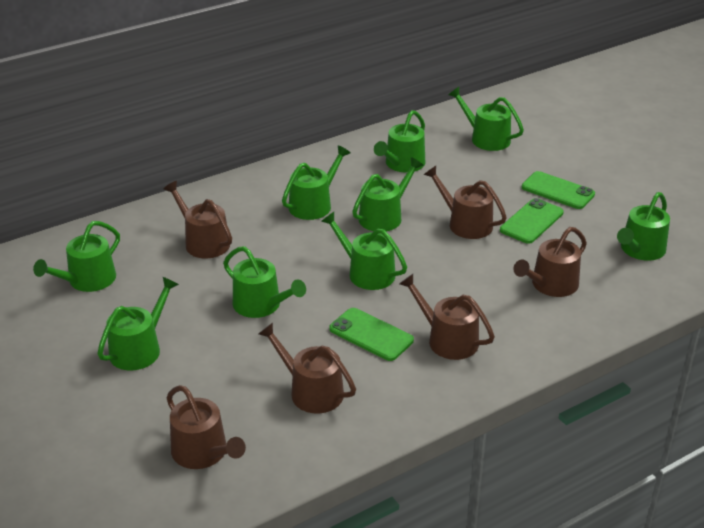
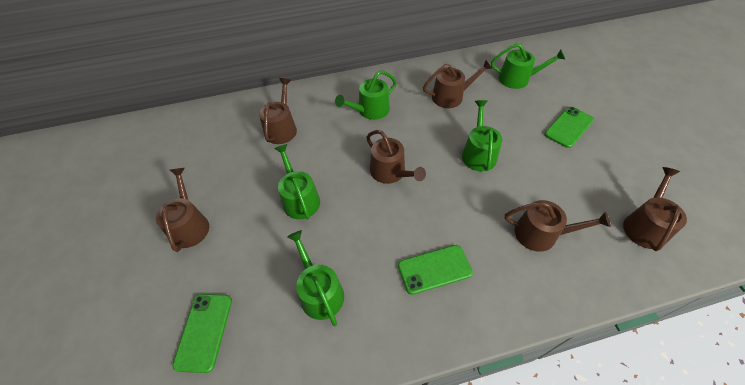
green watering can: [33,221,120,292] [97,277,179,370] [223,246,306,318] [282,145,350,220] [321,212,407,290] [352,157,424,231] [374,110,425,172] [448,87,524,151] [617,192,670,261] = 9 -> [274,144,320,219] [287,230,344,326] [335,71,397,120] [462,100,502,171] [491,43,565,89] = 5

